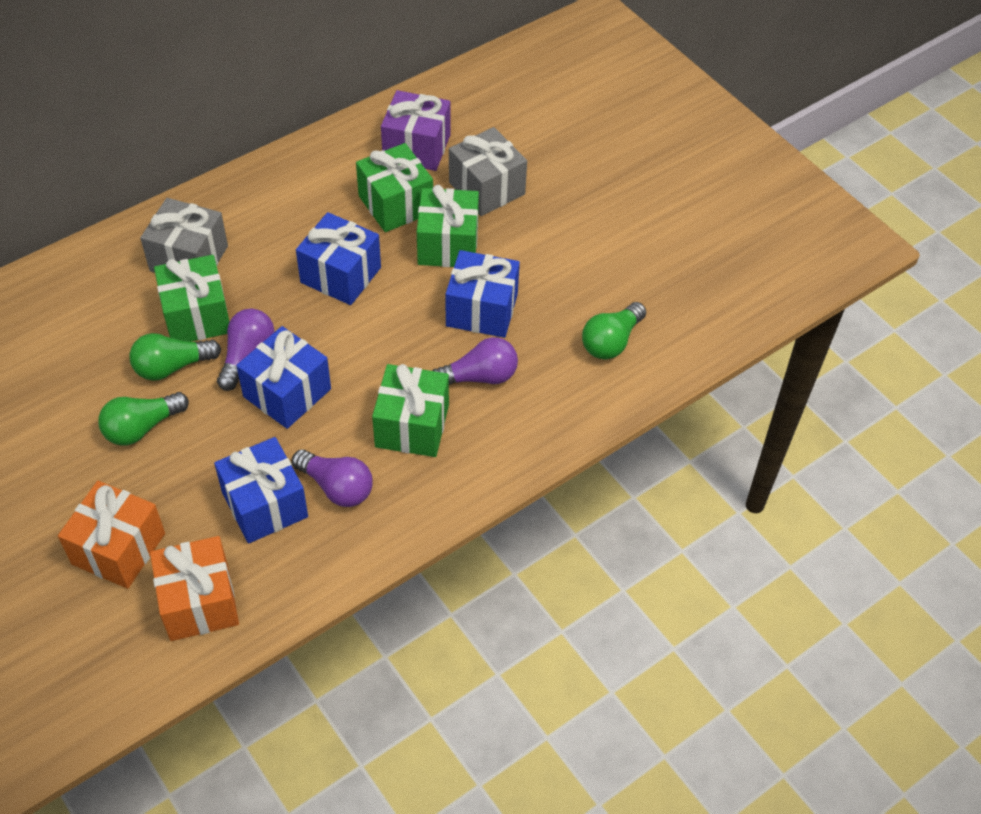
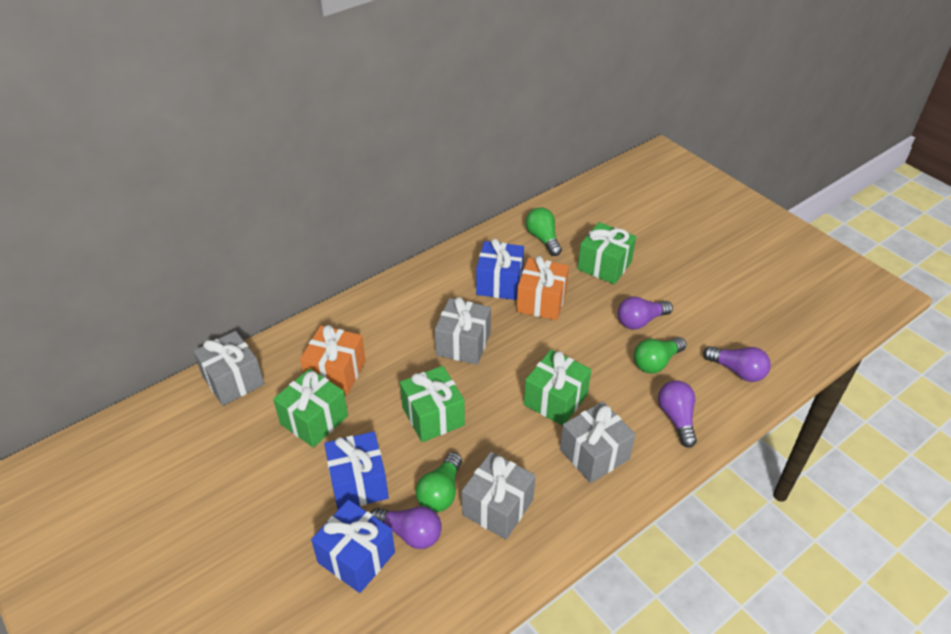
blue gift: [214,437,308,543] [236,326,331,429] [296,212,381,305] [446,250,520,338] = 4 -> [311,500,395,593] [324,432,389,510] [476,239,524,300] = 3
grey gift: [140,198,228,273] [449,127,527,216] = 2 -> [193,331,264,406] [435,297,491,365] [462,452,536,539] [560,401,636,483] = 4
purple gift: [381,90,450,171] = 1 -> none = 0
purple light bulb: [217,309,275,391] [292,449,373,507] [432,337,518,384] = 3 -> [371,506,442,549] [618,297,673,330] [658,380,697,448] [703,346,771,382] = 4

